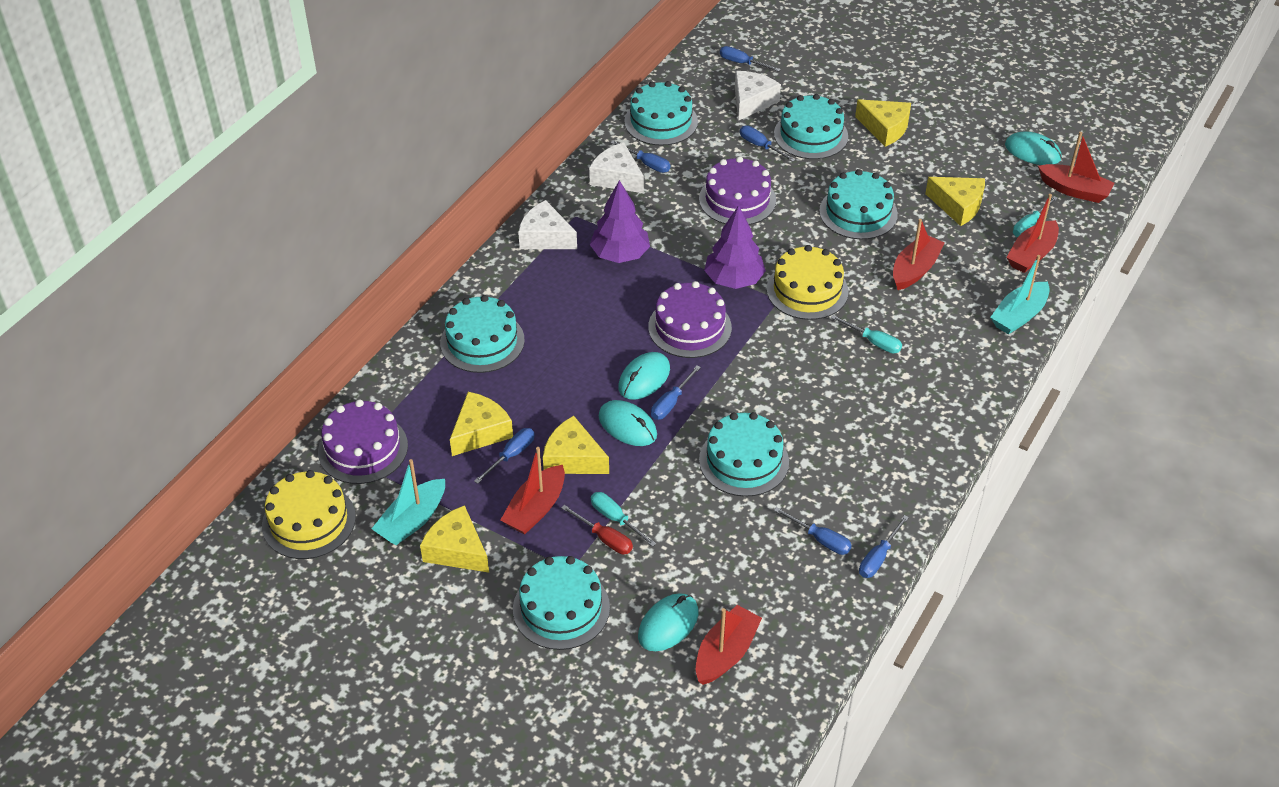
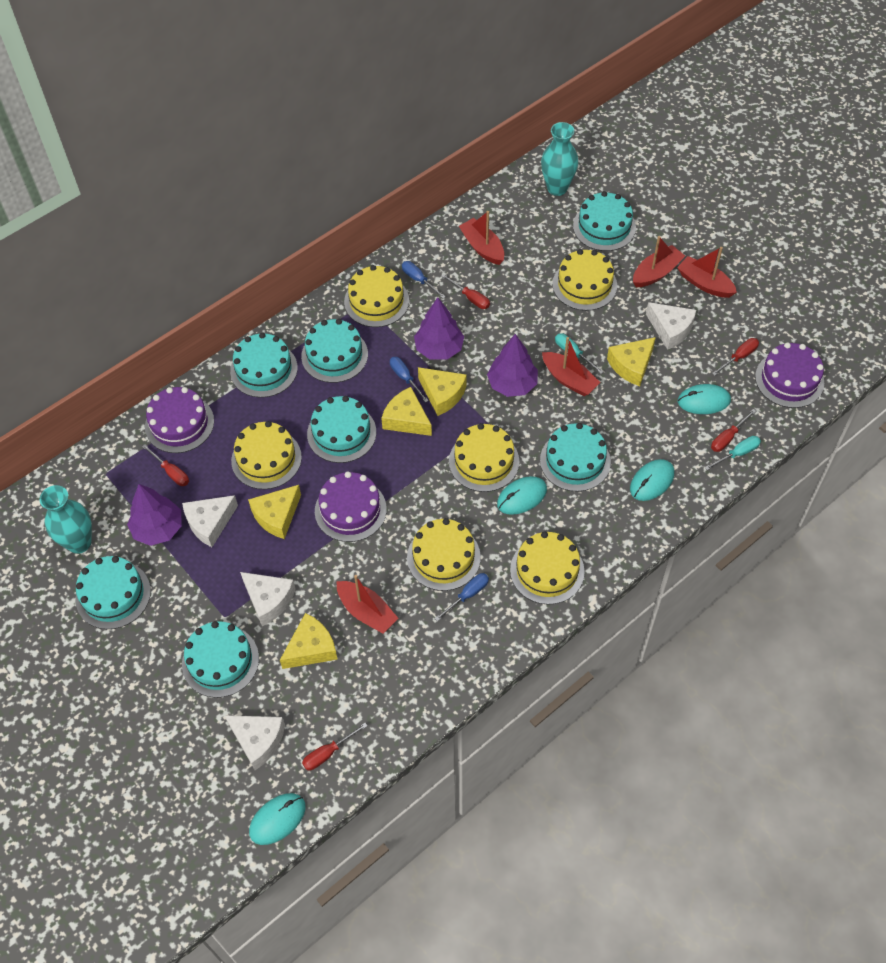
blue screwdriver: [474,428,535,484] [610,141,670,173] [651,366,701,420] [720,46,781,72] [740,126,796,162] [774,507,852,555] [859,515,909,578] = 7 -> [390,357,429,403] [402,261,446,299] [434,573,489,622] = 3
purple tree: [590,180,650,263] [704,205,766,289] = 2 -> [127,484,182,546] [414,297,464,360] [487,334,538,397] = 3
red screwdriver: [561,505,633,554] = 1 -> [142,444,189,486] [302,723,368,770] [441,274,490,309] [711,409,756,452] [712,338,759,376] = 5
turquoise boat: [372,459,445,545] [990,255,1050,335] = 2 -> none = 0
turquoise cake: [440,295,525,373] [513,556,610,650] [624,81,698,146] [699,412,789,497] [774,94,848,159] [819,169,898,239] = 6 -> [75,556,151,629] [182,621,259,698] [230,333,298,398] [301,319,368,383] [307,396,376,463] [540,423,611,492] [573,191,636,251] = 7
turquoise screwdriver: [591,492,656,547] [831,315,902,353] [1013,196,1058,237] = 3 -> [555,334,604,374] [705,436,761,470] = 2
turquoise vase: none = 0 -> [40,485,92,554] [541,122,578,196] = 2
white cheese: [518,200,577,249] [589,142,644,193] [735,71,781,121] = 3 -> [182,495,238,547] [225,715,285,770] [240,572,296,626] [646,302,696,350] = 4
yellow cake: [262,470,356,559] [767,245,849,320] = 2 -> [231,421,302,489] [344,265,409,327] [407,518,481,591] [449,423,519,492] [510,531,585,605] [552,249,617,311] = 6

